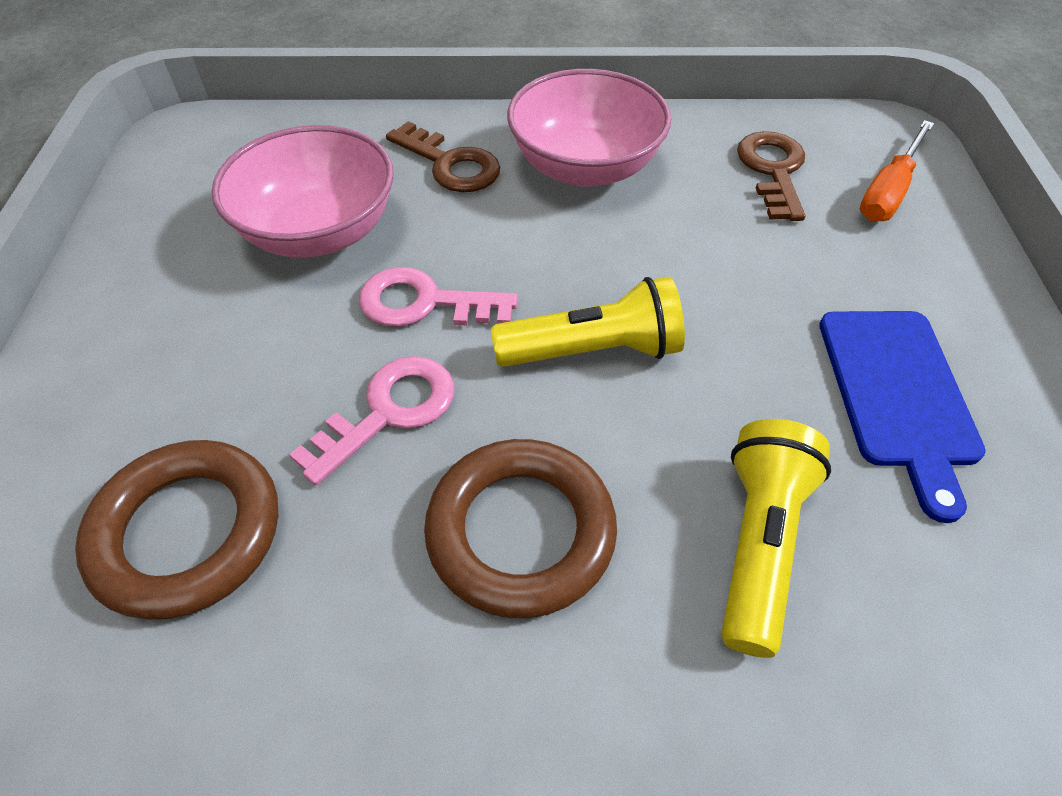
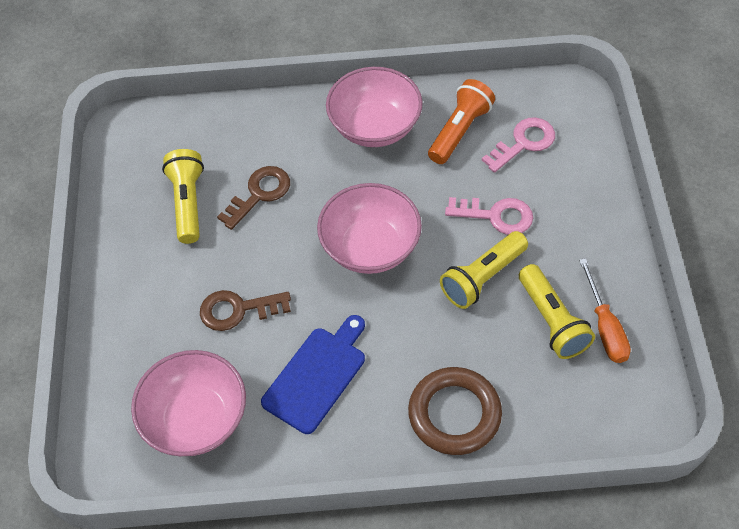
brown ring: [75,440,278,620] [424,439,617,618] = 2 -> [408,367,502,455] = 1
orange flashlight: none = 0 -> [428,79,495,164] = 1
pink bowl: [211,125,394,258] [507,69,671,187] = 2 -> [131,350,246,456] [317,183,422,274] [326,67,423,147] = 3
yellow flashlight: [491,277,685,367] [721,419,831,658] = 2 -> [162,149,204,244] [440,231,528,309] [519,264,595,359] = 3

